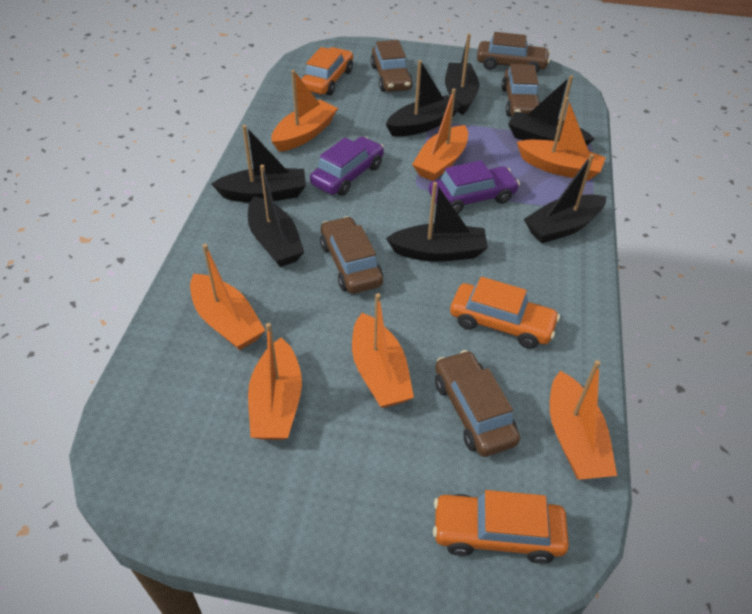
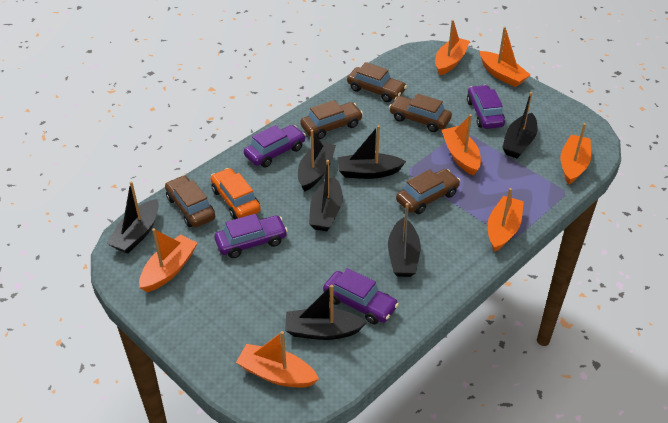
orange car: [301,47,353,95] [433,490,569,564] [450,277,560,349] = 3 -> [211,168,261,219] = 1
purple car: [310,137,384,196] [429,160,520,213] = 2 -> [214,214,288,258] [244,125,306,168] [323,268,399,324] [467,85,505,129] = 4

